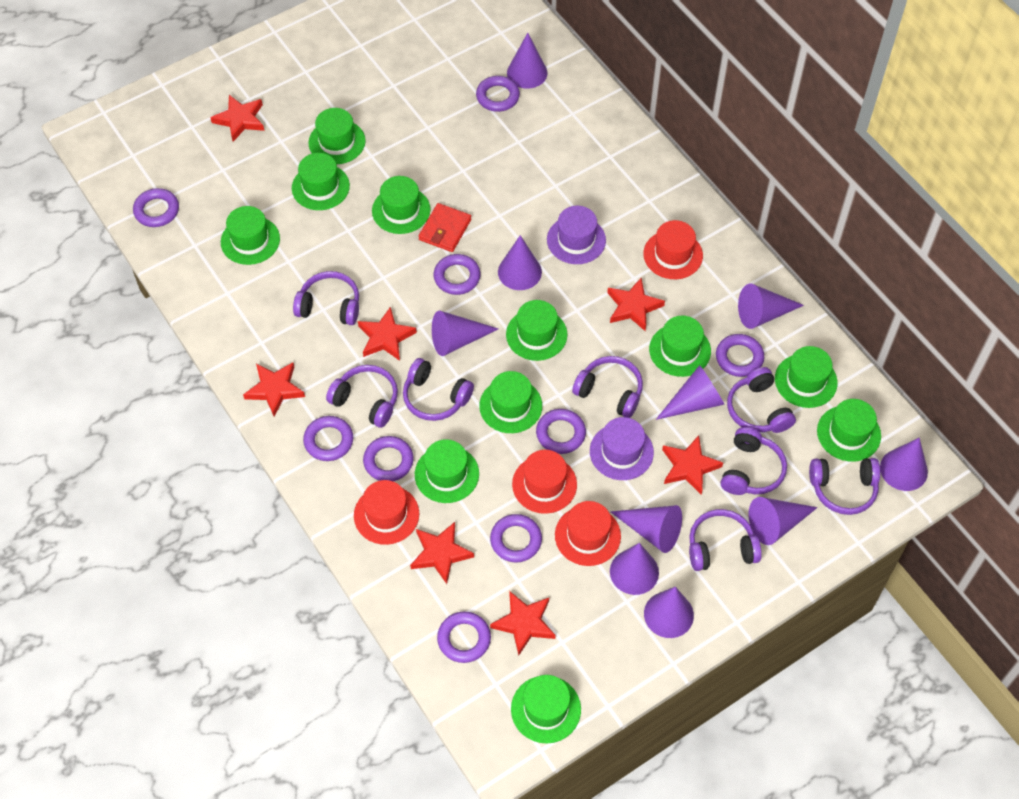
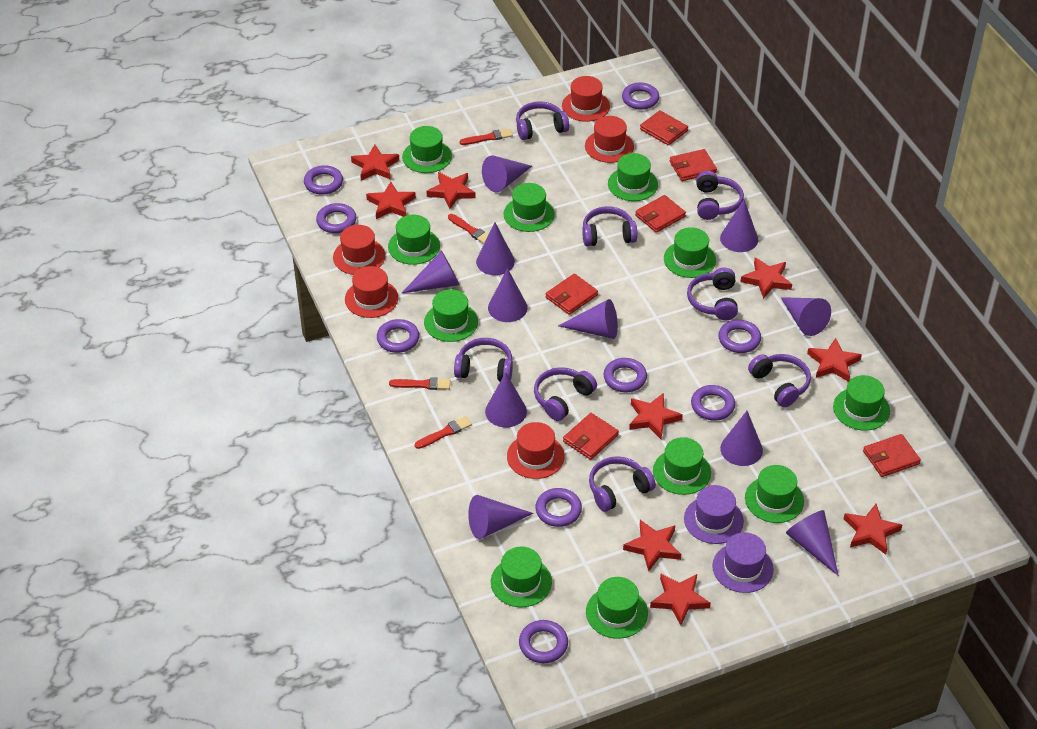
purple cone: [432,311,498,356] [498,235,542,290] [507,33,547,89] [610,543,659,595] [611,505,682,553] [644,587,694,638] [656,365,724,420] [738,283,804,329] [748,497,818,545] [880,438,928,491] = 10 -> [402,250,459,293] [468,495,533,539] [476,222,515,275] [482,156,532,193] [485,372,527,427] [488,268,527,322] [558,299,618,339] [720,200,758,252] [720,411,763,466] [781,297,831,336] [786,510,839,576] = 11
red brush: none = 0 -> [389,377,450,390] [415,416,472,449] [448,214,488,244] [459,128,513,145] = 4
red hat: [354,480,419,545] [512,450,577,514] [555,501,621,566] [643,220,703,279] = 4 -> [333,225,385,275] [345,266,398,318] [507,422,565,479] [562,76,610,122] [585,116,634,163] = 5
red star: [210,95,264,141] [243,362,305,417] [358,307,417,361] [410,522,474,584] [490,591,556,655] [607,278,665,331] [662,435,723,494] = 7 -> [351,145,399,181] [366,182,416,219] [427,172,476,209] [623,520,681,572] [629,393,683,439] [650,574,711,625] [741,257,792,299] [807,338,862,382] [844,504,902,555] = 9
red wallet: [418,203,472,252] = 1 -> [546,274,598,315] [563,413,619,460] [635,195,686,233] [640,110,688,145] [670,149,717,181] [863,434,921,477] = 6

